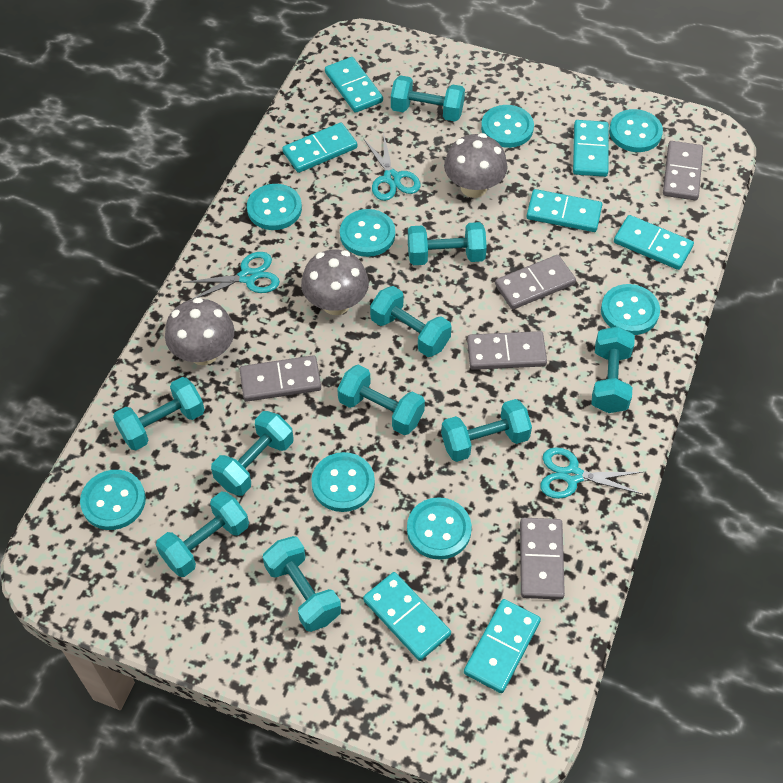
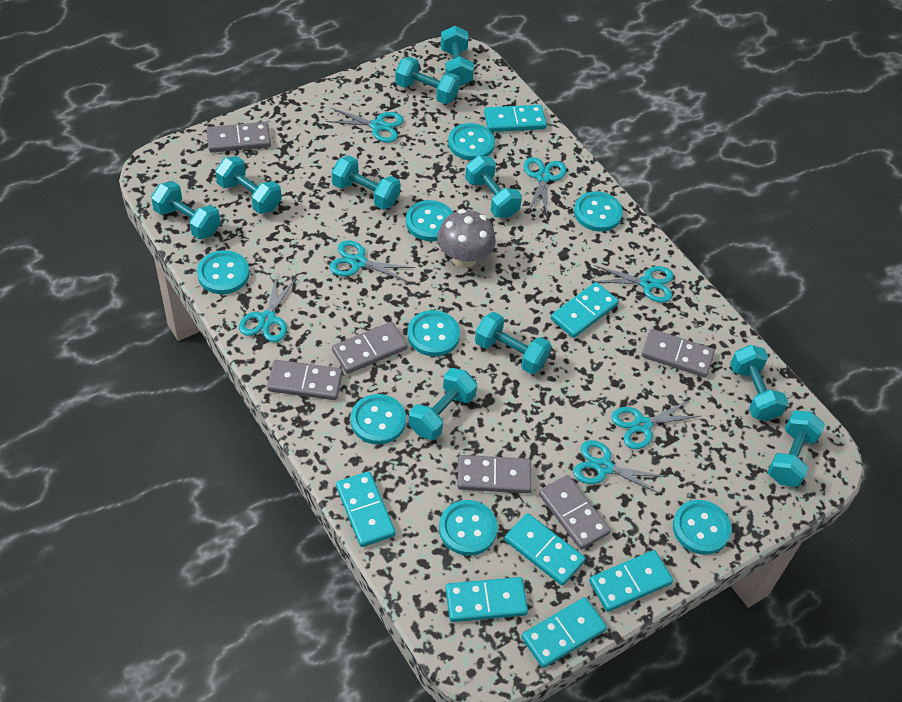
grey domino: [240,355,321,402] [467,331,547,370] [495,255,576,309] [520,518,565,600] [663,141,703,200] = 5 -> [207,122,271,153] [267,360,343,400] [332,322,408,374] [457,455,532,493] [539,475,611,550] [642,329,715,378] = 6
grey mushroom: [165,298,234,365] [301,249,369,315] [444,133,508,198] = 3 -> [437,209,496,268] = 1
turquoise scissors: [183,252,280,300] [363,136,421,201] [540,447,643,499] = 3 -> [239,274,297,342] [326,108,404,143] [329,240,415,282] [524,157,566,217] [573,440,667,495] [592,265,673,303] [612,399,701,449] = 7

